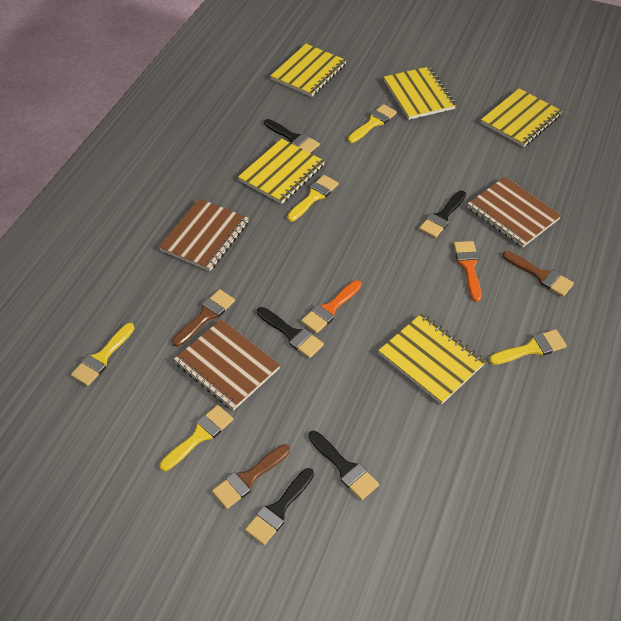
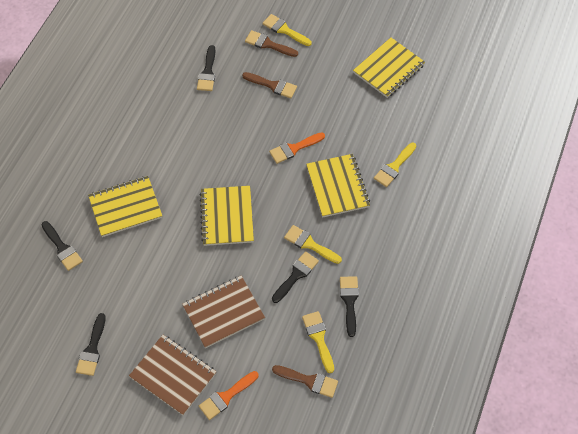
brown notebook: [159,198,249,271] [174,319,280,411] [467,177,562,247] = 3 -> [129,335,216,415] [182,276,265,348] = 2
yellow brush: [71,323,135,386] [159,405,233,471] [287,175,339,222] [348,104,397,143] [489,329,567,365] = 5 -> [263,14,312,46] [284,225,342,264] [302,311,334,373] [374,143,416,187] = 4
yellow notebook: [238,139,325,204] [270,44,347,97] [378,313,485,405] [384,67,456,120] [481,88,562,147] = 5 -> [88,176,162,237] [199,186,254,246] [306,154,370,218] [353,38,425,98] = 4

